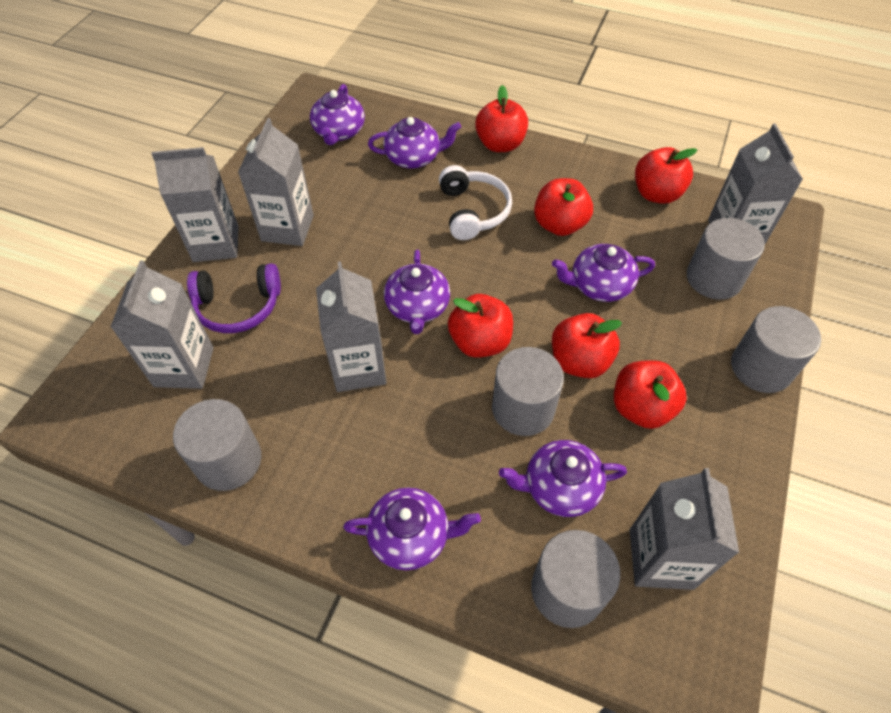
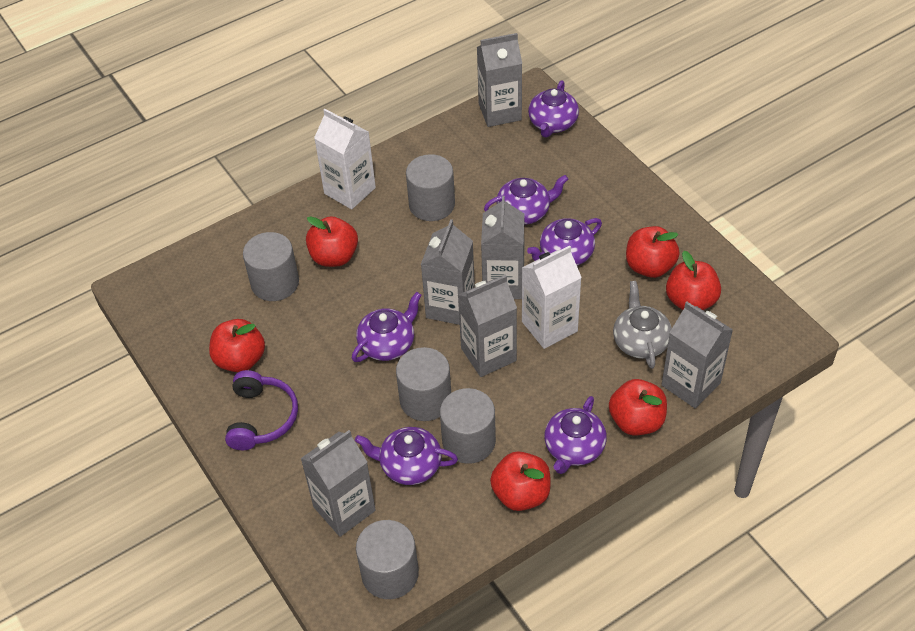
grey teapot: none = 0 -> [613,281,672,369] = 1
white carton: none = 0 -> [314,109,376,209] [522,246,582,349] = 2
white headphones: [439,165,512,240] = 1 -> none = 0

